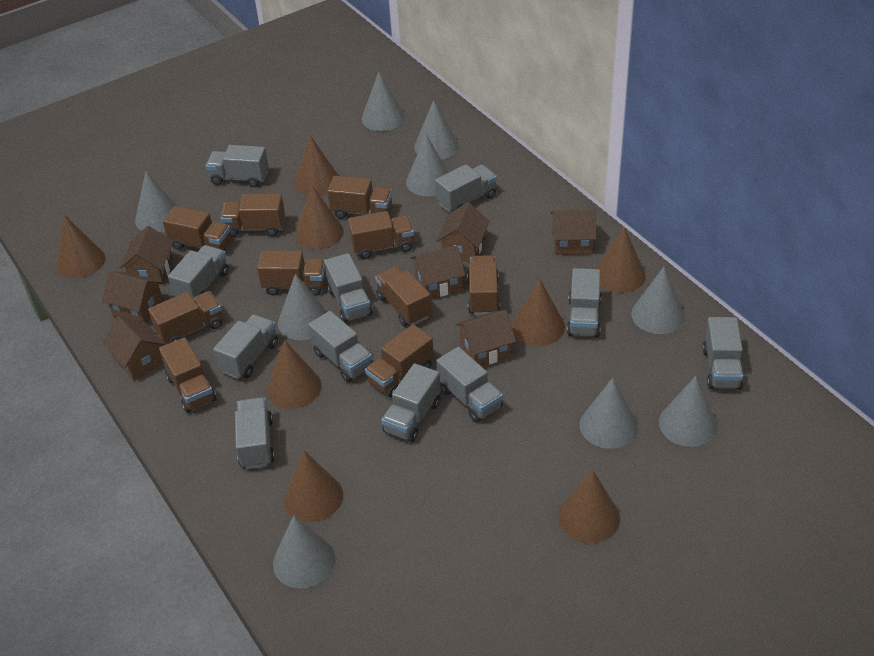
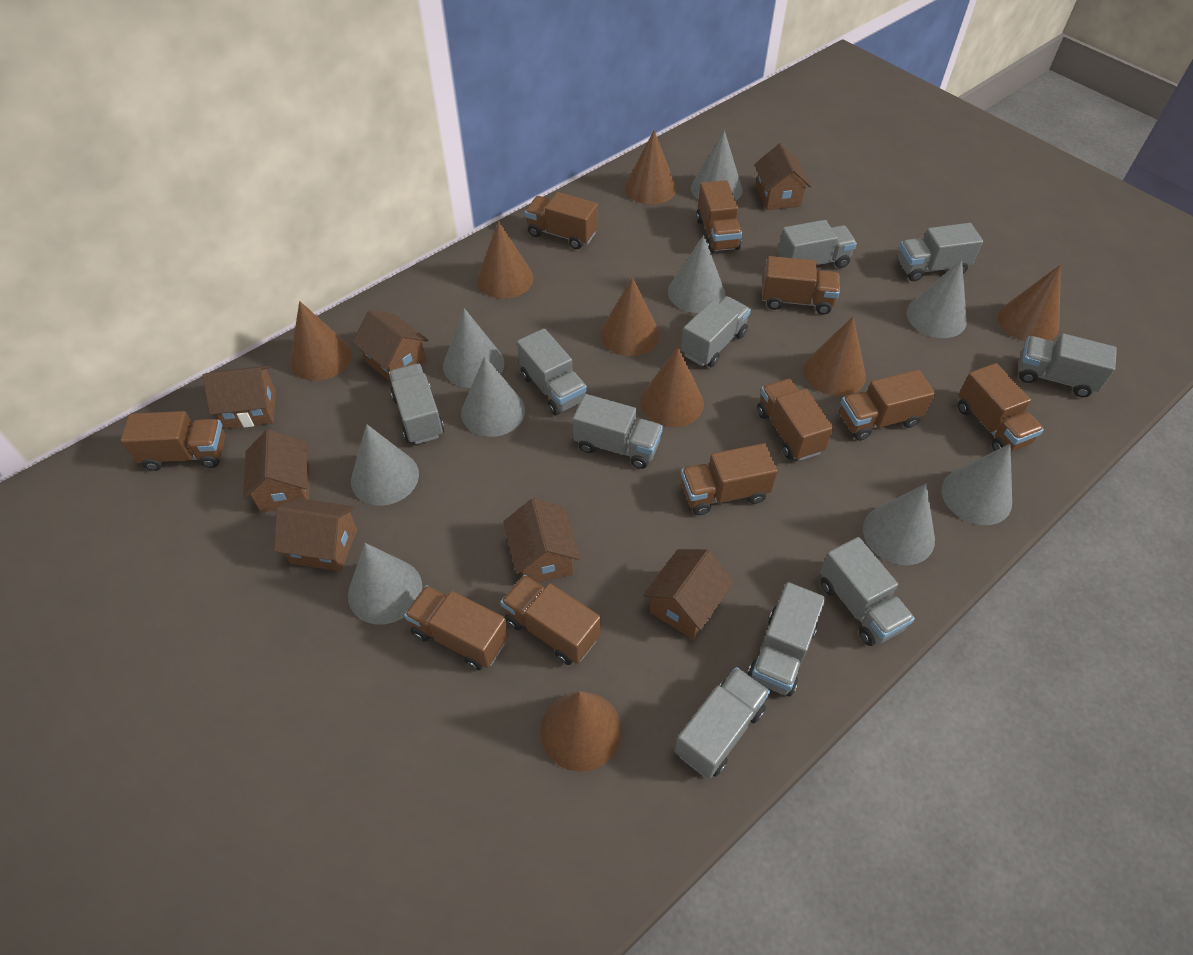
grey truck: [168,245,229,298] [206,145,269,187] [213,314,278,379] [235,397,275,469] [308,311,373,382] [324,253,373,323] [382,363,441,442] [435,164,497,212] [436,347,503,423] [567,268,601,337] [702,317,744,389] = 11 -> [389,364,444,444] [517,328,587,416] [573,394,663,469] [675,667,770,779] [681,296,751,367] [747,582,826,696] [778,220,857,268] [820,537,915,646] [897,223,983,281] [1019,333,1117,398] = 10

